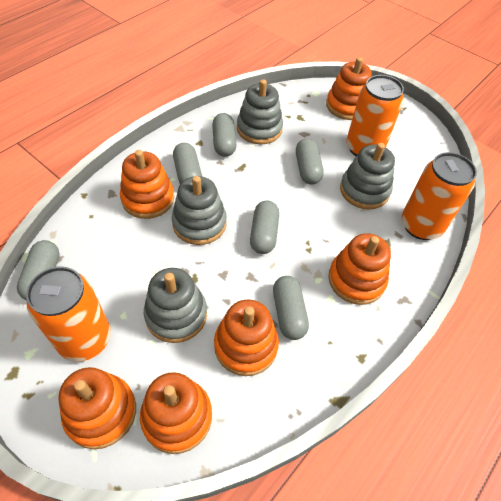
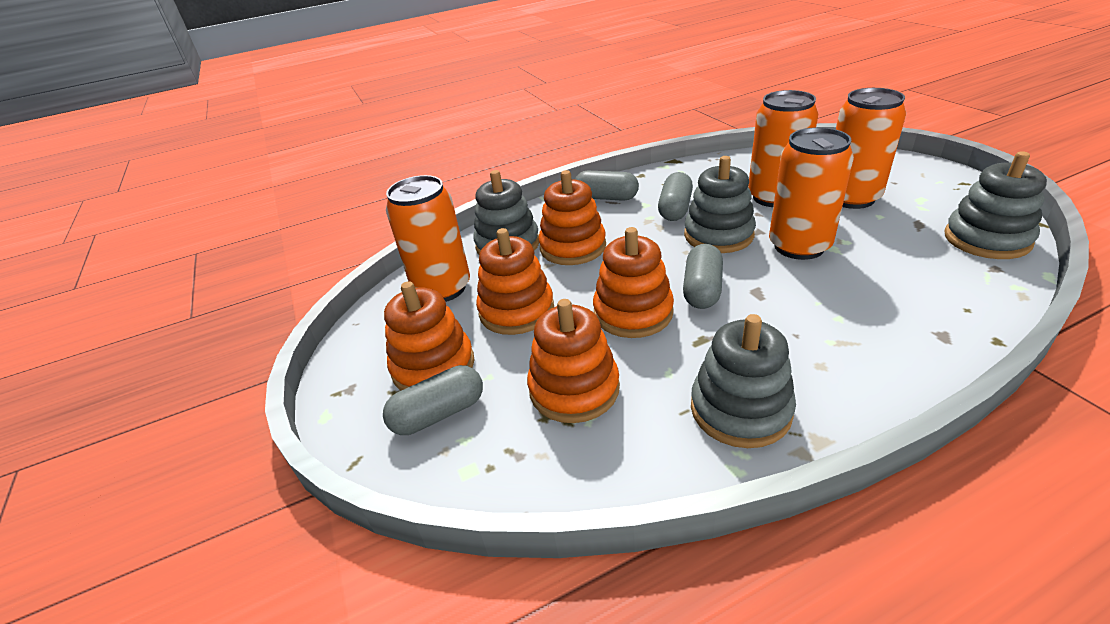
grey capsule: [17,240,60,300] [173,143,202,184] [212,113,236,157] [250,201,279,254] [273,276,309,340] [296,139,324,184] = 6 -> [383,365,483,435] [575,171,639,201] [658,172,693,221] [683,244,723,309] = 4
orange can: [26,267,111,362] [346,75,404,156] [402,152,477,240] = 3 -> [386,175,470,302] [748,90,818,207] [769,127,854,260] [836,88,906,209] = 4
orange stacking toy: [58,367,136,449] [120,150,174,219] [140,372,212,454] [214,300,279,376] [326,57,372,120] [328,233,391,305] = 6 -> [384,281,474,391] [476,228,554,335] [527,299,620,423] [538,170,606,265] [593,227,674,338] = 5

